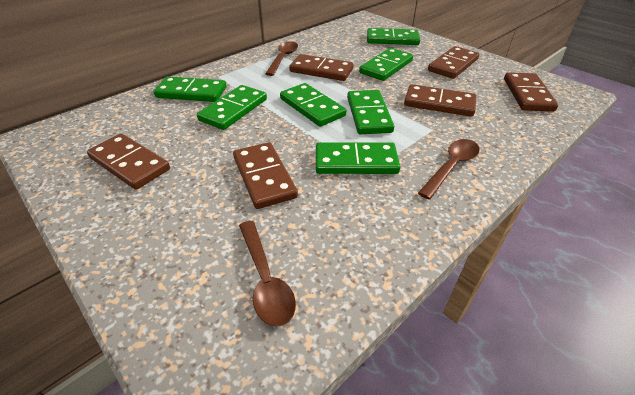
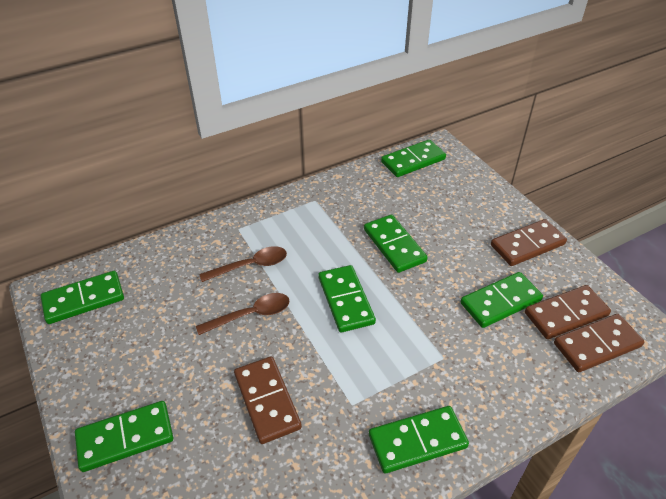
brown domino: [87,134,170,190] [233,142,298,209] [289,54,354,81] [404,84,476,117] [428,46,479,79] [504,72,558,112] = 6 -> [234,356,302,444] [491,219,567,266] [525,285,611,339] [554,314,644,372] = 4
brown spoon: [239,221,296,327] [265,41,298,76] [418,139,480,200] = 3 -> [196,293,290,335] [199,246,287,282] = 2

